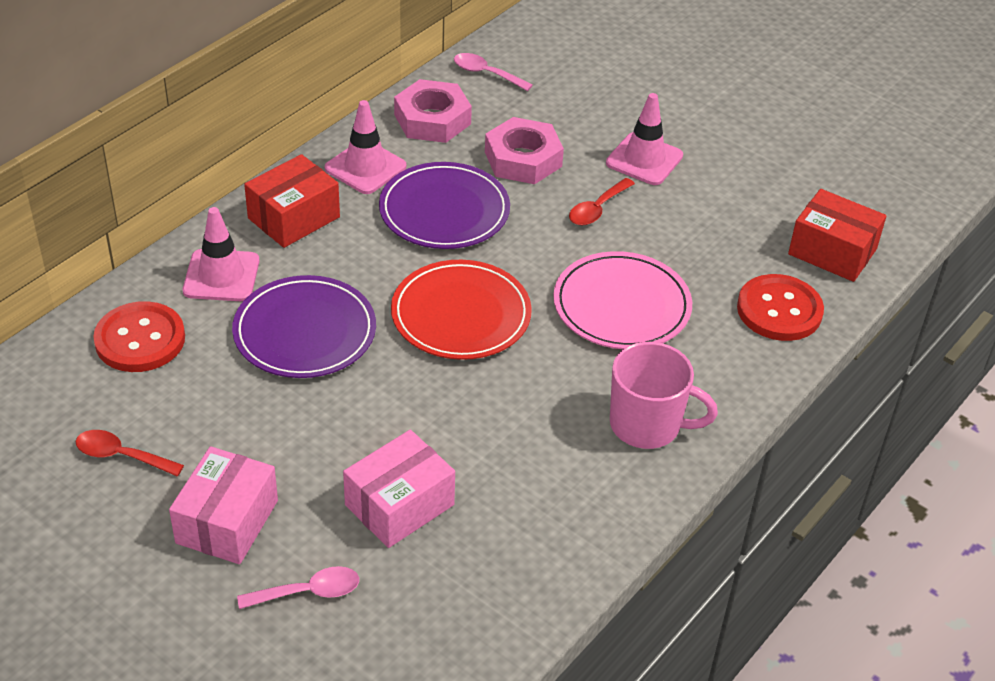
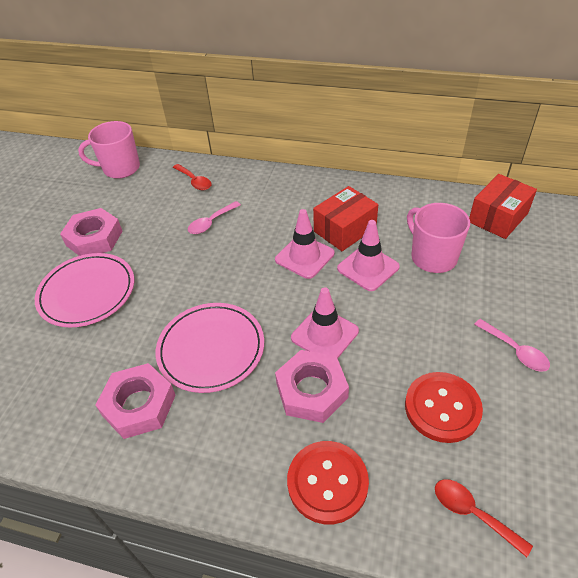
pink box: [169,446,278,564] [343,430,455,548] = 2 -> none = 0
pink mug: [610,342,718,449] = 1 -> [78,121,140,179] [407,203,470,273] = 2
pink nut: [394,79,472,143] [485,117,564,184] = 2 -> [60,208,123,256] [95,363,176,439] [275,350,349,423] = 3
pink plate: [553,251,692,349] = 1 -> [35,253,134,327] [156,303,264,393] = 2
purple plate: [232,275,376,378] [379,162,510,249] = 2 -> none = 0
red plate: [391,260,532,360] = 1 -> none = 0

